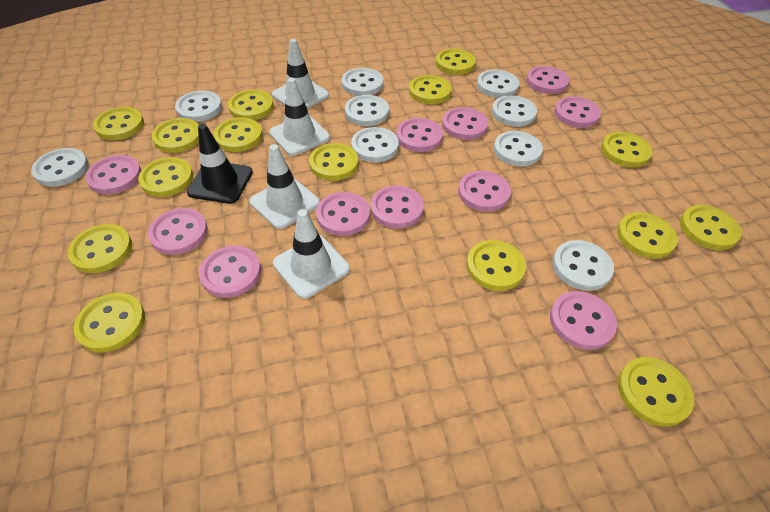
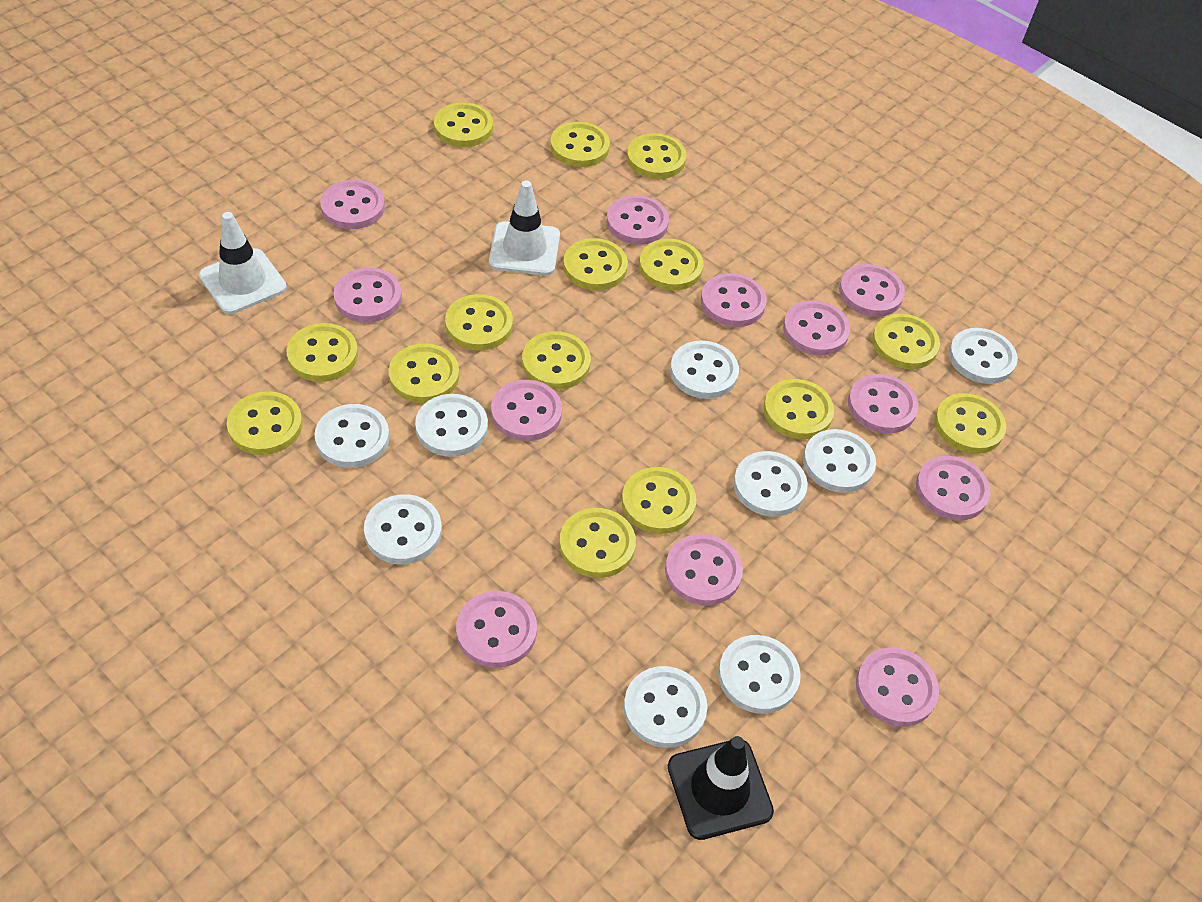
pink button: [85,155,141,194] [148,208,208,255] [199,246,261,298] [316,192,370,236] [371,185,424,229] [396,118,443,152] [442,107,488,140] [458,171,511,212] [526,66,569,94] [550,291,617,350] [554,96,601,128] = 11 -> [320,180,385,229] [333,268,402,323] [456,591,537,668] [491,380,562,441] [607,195,669,245] [665,534,743,606] [701,273,767,327] [783,301,850,356] [839,264,905,317] [848,374,919,434] [856,647,939,727] [916,456,991,521] = 12
white traffic cone: [249,144,320,229] [269,78,330,156] [272,39,329,109] [273,209,350,299] = 4 -> [199,212,287,314] [489,180,560,275] = 2

